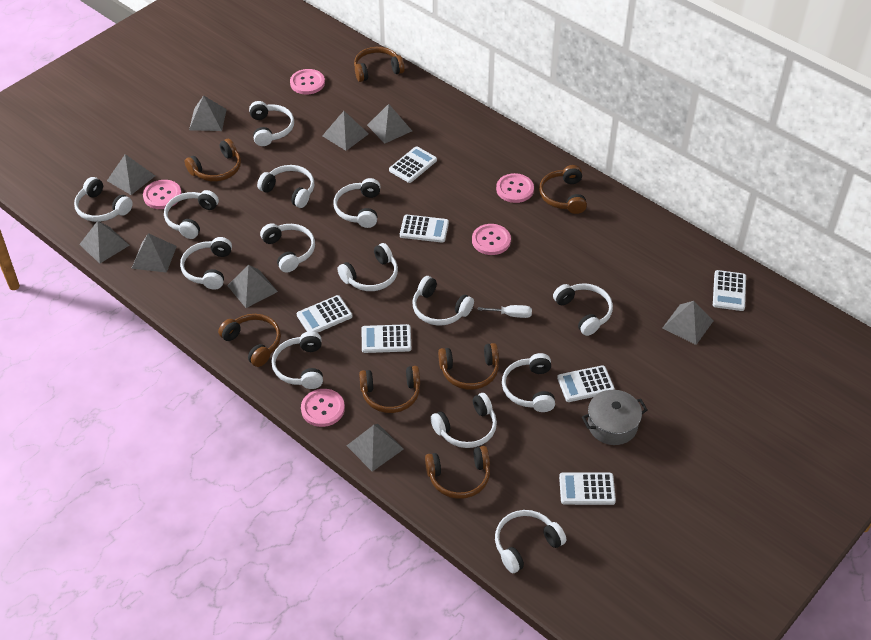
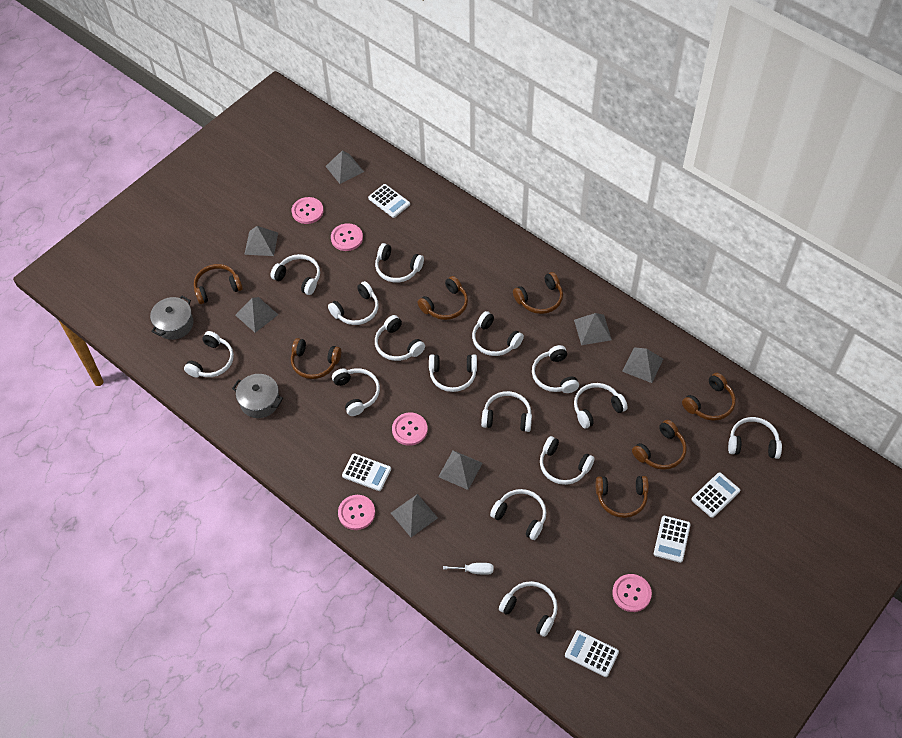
grey pot: [582,390,648,445] = 1 -> [150,296,193,340] [232,374,283,418] = 2
grey pyramid: [79,221,130,263] [107,154,155,195] [131,233,177,273] [189,95,227,131] [227,265,278,308] [322,111,369,151] [347,424,404,472] [367,104,412,144] [663,301,713,345] = 9 -> [235,297,278,333] [244,226,278,256] [326,151,364,184] [391,494,438,537] [438,451,483,490] [574,313,612,345] [622,347,663,383] = 7
white calculator: [297,295,353,333] [362,324,411,353] [389,146,437,183] [400,215,449,243] [557,365,615,402] [559,472,616,505] [713,270,746,311] = 7 -> [342,453,391,491] [368,184,410,218] [565,630,619,677] [654,516,691,563] [691,472,740,518] = 5
white headphones: [74,177,133,222] [164,190,219,239] [180,237,232,290] [249,101,294,146] [257,165,314,208] [260,223,315,273] [271,331,323,389] [333,178,381,228] [337,243,398,291] [412,276,474,326] [430,393,497,448] [495,510,566,573] [502,353,555,412] [553,283,613,336] = 14 -> [184,331,234,378] [270,254,320,295] [328,281,378,325] [332,368,380,416] [375,243,424,283] [375,315,425,361] [429,354,477,392] [472,311,524,356] [481,391,532,432] [490,489,546,540] [499,581,558,637] [532,345,579,393] [540,436,594,485] [574,383,628,429] [728,417,782,459] = 15

